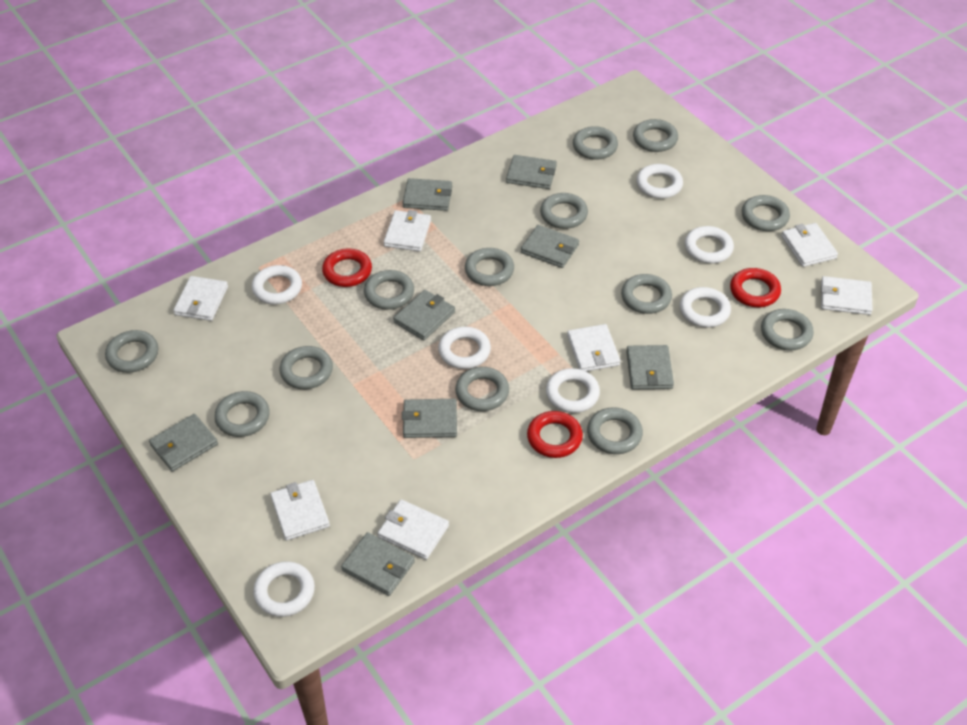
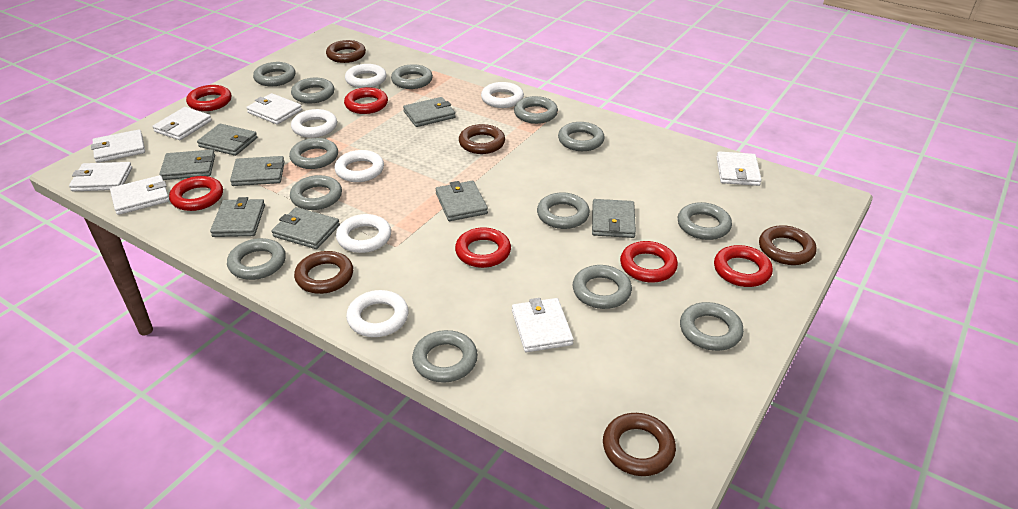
brown ring: none = 0 -> [294,251,353,294] [326,40,366,63] [459,124,505,154] [603,413,676,476] [759,225,817,265] = 5
red ring: [322,248,372,287] [527,411,583,458] [730,268,781,307] = 3 -> [169,176,223,211] [186,85,231,111] [344,87,388,114] [455,227,511,268] [620,241,678,283] [714,245,773,287] = 6
white ring: [252,265,302,304] [253,561,315,617] [438,327,491,369] [546,368,600,413] [636,164,683,199] [679,287,731,328] [685,226,734,264] = 7 -> [291,109,337,138] [335,150,384,182] [336,214,391,253] [345,64,387,88] [346,290,409,337] [481,82,524,108] = 6

